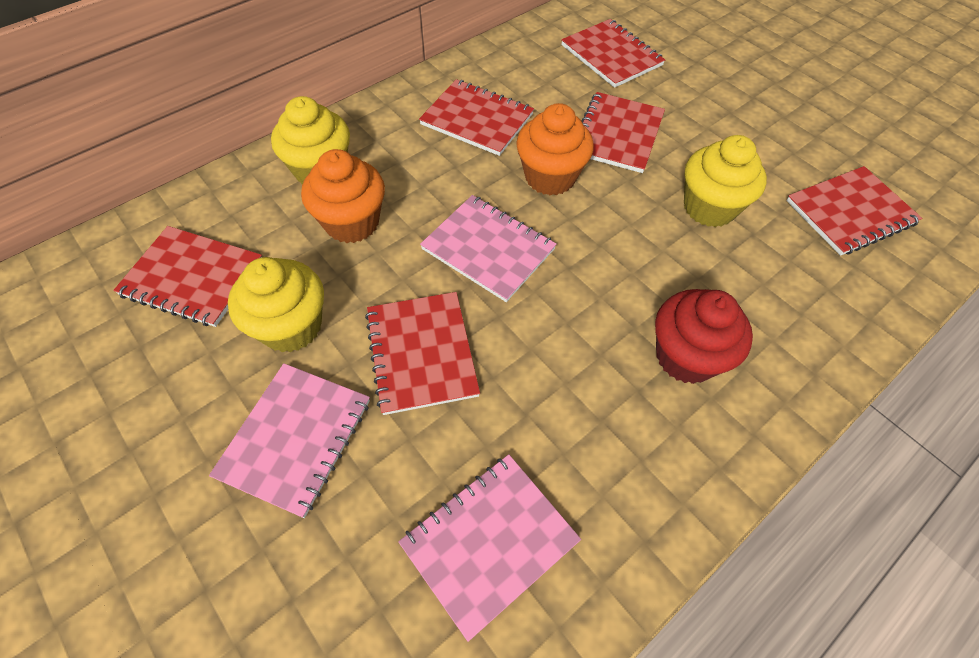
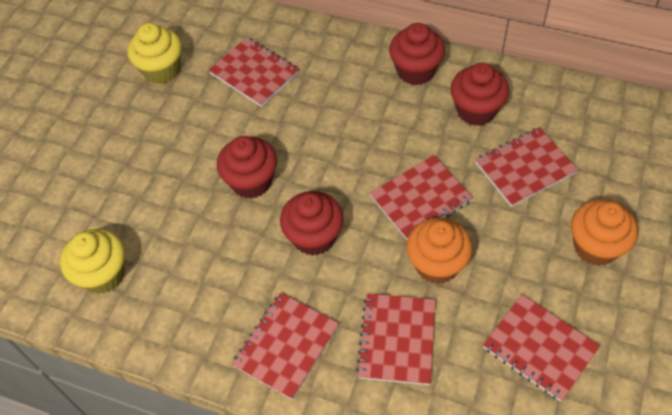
pink notebook: [209,363,370,518] [398,454,581,642] [420,195,557,302] = 3 -> none = 0
red cupcake: [655,289,753,384] = 1 -> [217,136,277,199] [280,191,344,256] [389,23,445,85] [450,63,509,126] = 4
yellow cupcake: [228,257,324,352] [271,96,350,184] [684,135,767,227] = 3 -> [60,229,125,294] [127,23,182,84] = 2

